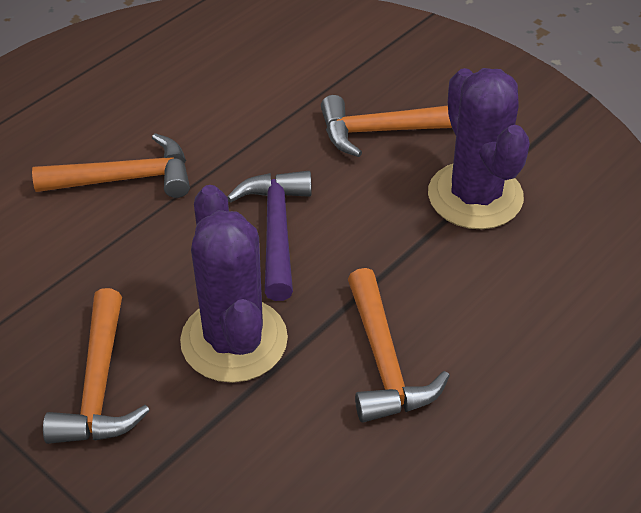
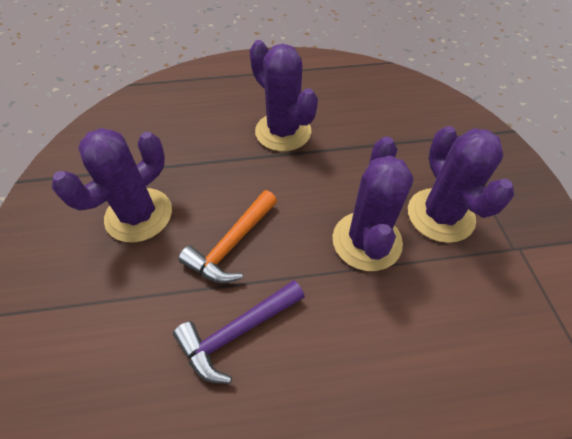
orange hammer: [32,133,190,198] [43,288,150,444] [321,95,452,157] [348,268,450,423] = 4 -> [178,190,277,283] = 1
purple cactus: [180,185,288,383] [428,68,530,229] = 2 -> [52,128,172,243] [249,40,318,151] [333,136,414,271] [408,126,515,243] = 4

